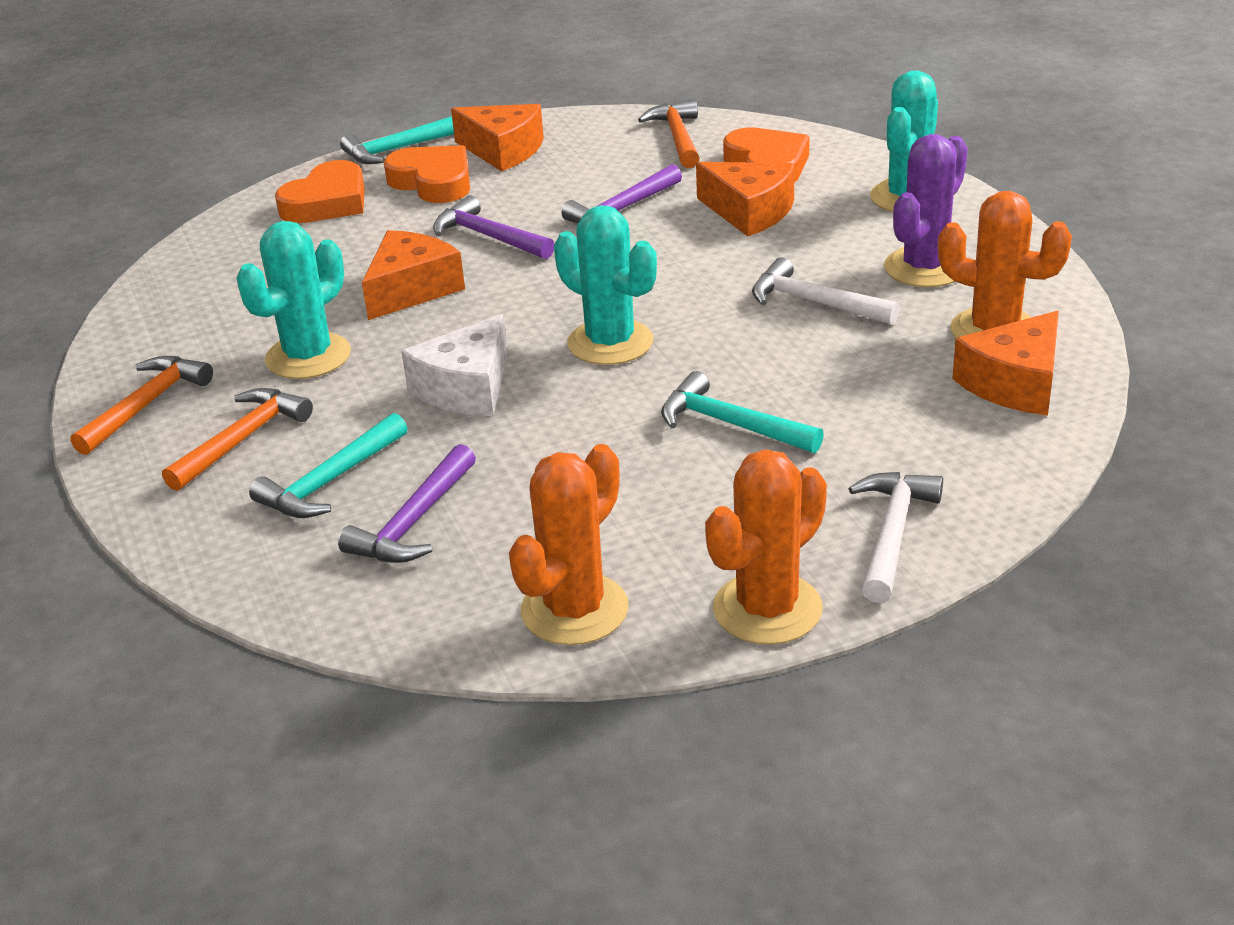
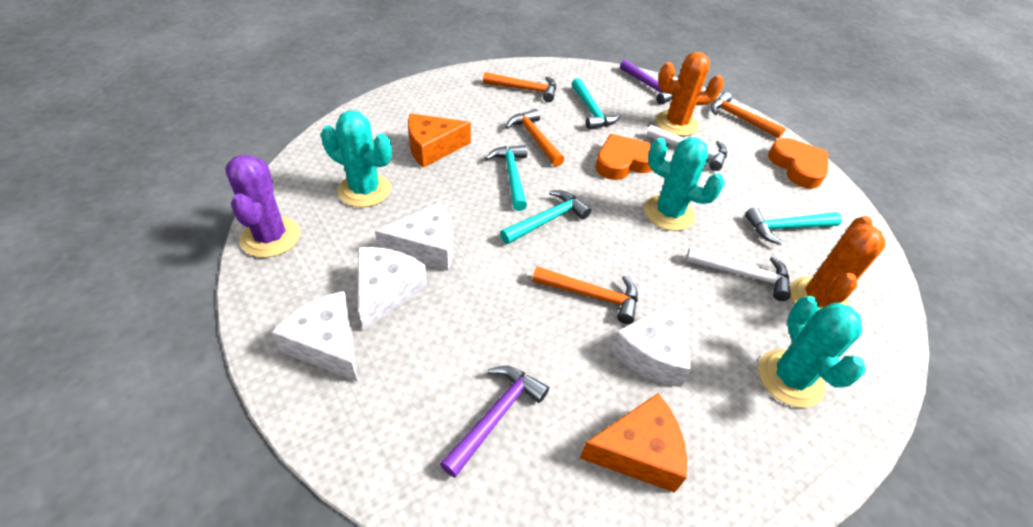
orange cactus: [509,444,629,645] [705,449,827,645] [938,191,1072,338] = 3 -> [656,52,724,136] [790,216,886,309] = 2
orange cheese: [362,230,465,320] [451,104,544,171] [696,162,795,236] [952,311,1059,415] = 4 -> [408,114,471,168] [580,393,687,493] = 2
orange hammer: [70,356,213,455] [162,388,313,491] [638,99,699,168] = 3 -> [483,72,556,102] [506,109,565,167] [532,266,638,324] [710,92,786,139] = 4
orange heart: [275,160,365,223] [384,145,470,203] [723,127,810,183] = 3 -> [595,134,653,180] [768,138,828,189] = 2
purple hammer: [338,444,476,563] [433,195,555,259] [562,164,682,223] = 3 -> [440,366,549,478] [620,60,674,105] = 2
turquoise hammer: [249,413,408,518] [340,116,454,164] [661,371,824,453] = 3 -> [485,145,527,211] [500,190,591,244] [572,78,621,130] [745,207,842,245] = 4
white cheese: [401,314,508,416] = 1 -> [272,291,357,381] [358,247,427,330] [375,203,453,271] [610,298,691,387] = 4

